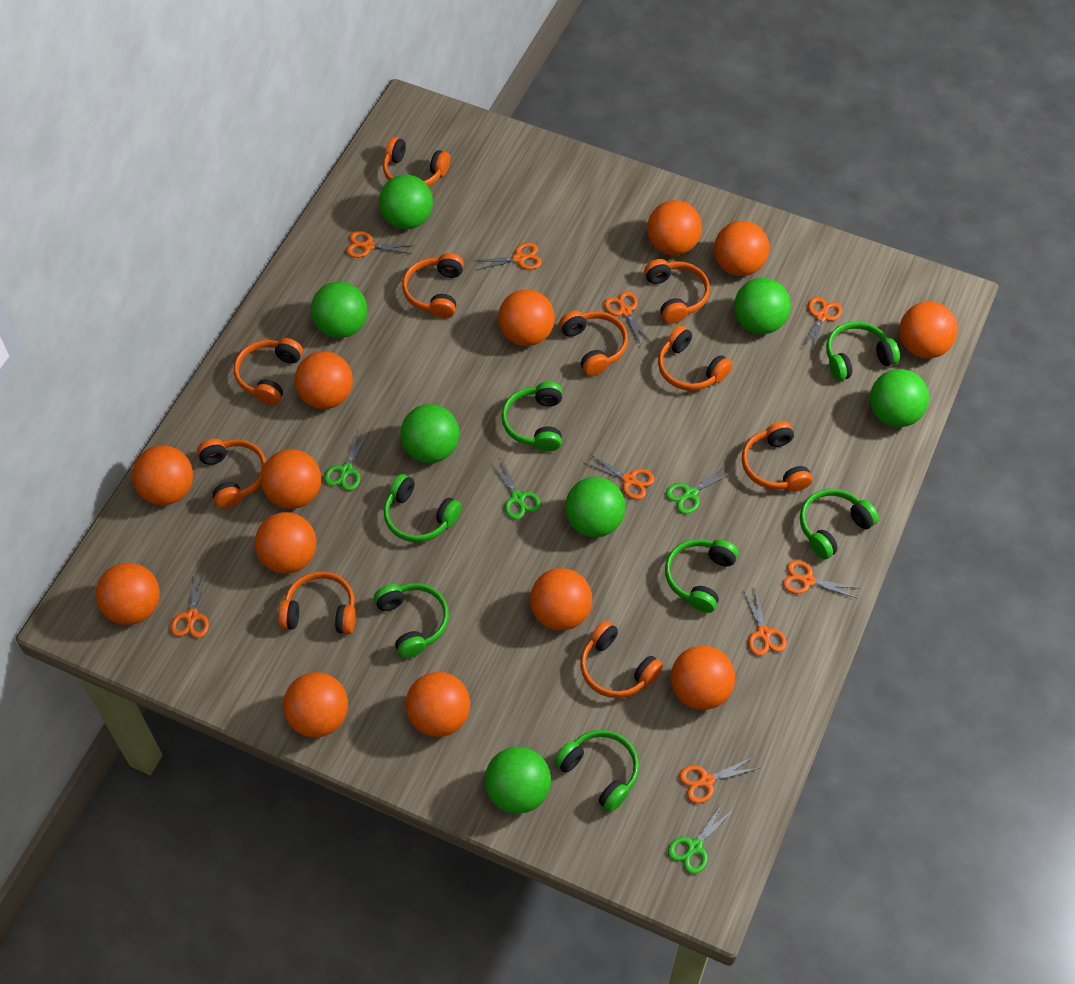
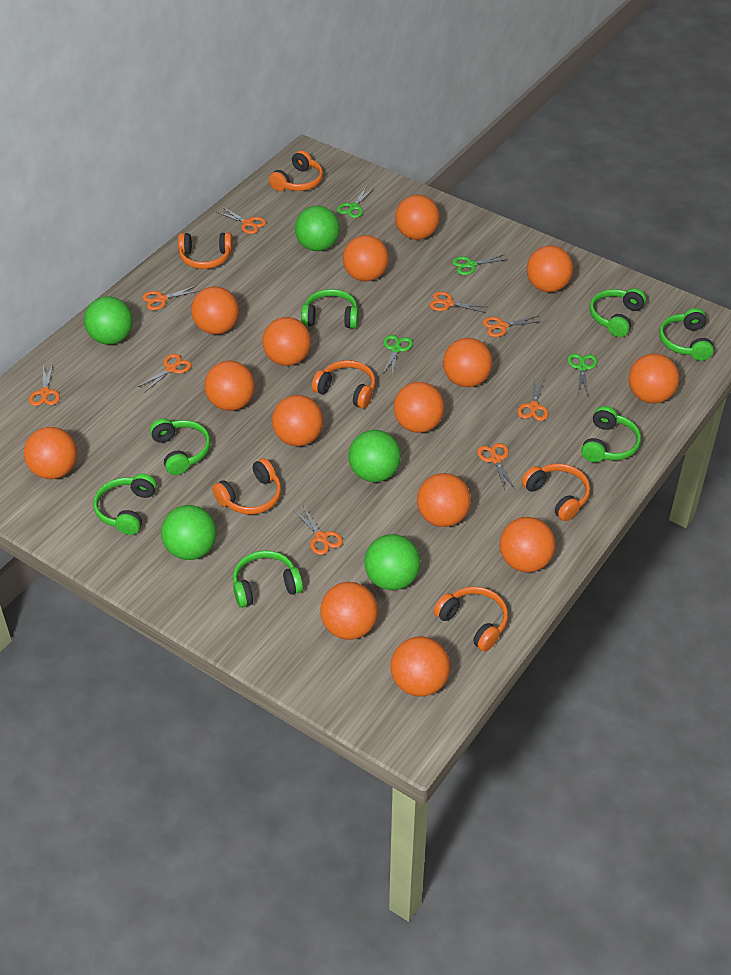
green ball: [311,281,368,338] [379,175,433,229] [400,404,459,463] [485,747,551,814] [565,477,626,537] [734,278,791,334] [870,369,929,427] = 7 -> [84,296,133,345] [161,505,217,560] [295,206,340,251] [348,430,401,482] [364,534,421,590] = 5
orange ball: [96,562,160,625] [132,445,193,505] [255,512,316,573] [261,449,321,509] [283,672,348,737] [295,351,353,409] [406,672,470,737] [498,289,555,346] [530,568,592,631] [647,200,702,256] [671,645,735,710] [714,221,769,276] [899,302,958,358] = 13 -> [24,427,77,479] [191,286,239,334] [205,361,255,411] [262,317,311,366] [272,395,323,446] [320,582,378,640] [343,235,389,282] [391,636,450,697] [394,382,444,433] [395,195,440,240] [417,473,471,527] [443,338,492,387] [500,517,555,572] [527,245,573,292] [629,353,679,404] = 15
orange headphones: [197,439,266,509] [234,338,303,405] [278,571,356,634] [383,137,450,187] [402,253,464,319] [559,311,628,376] [580,621,663,698] [644,259,710,324] [658,326,732,391] [742,421,812,492] = 10 -> [178,233,233,269] [212,458,281,514] [269,150,323,191] [312,360,376,409] [434,586,508,652] [521,464,590,521] = 6

